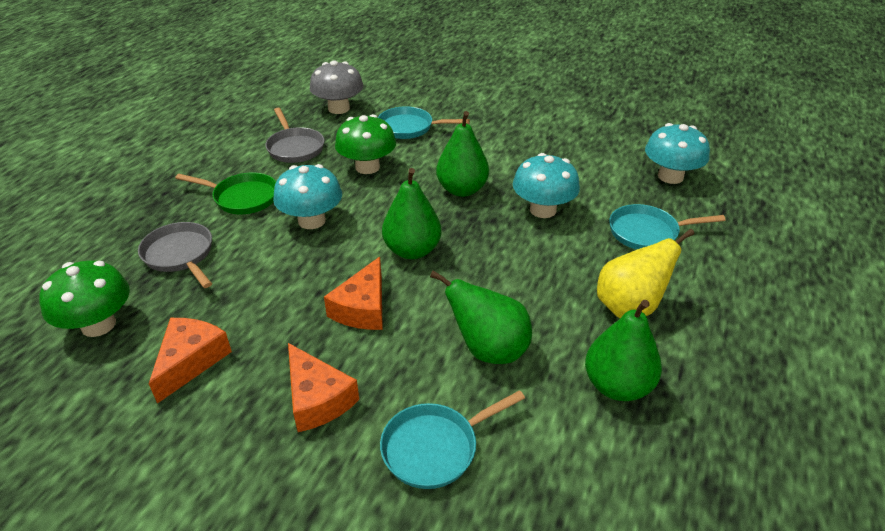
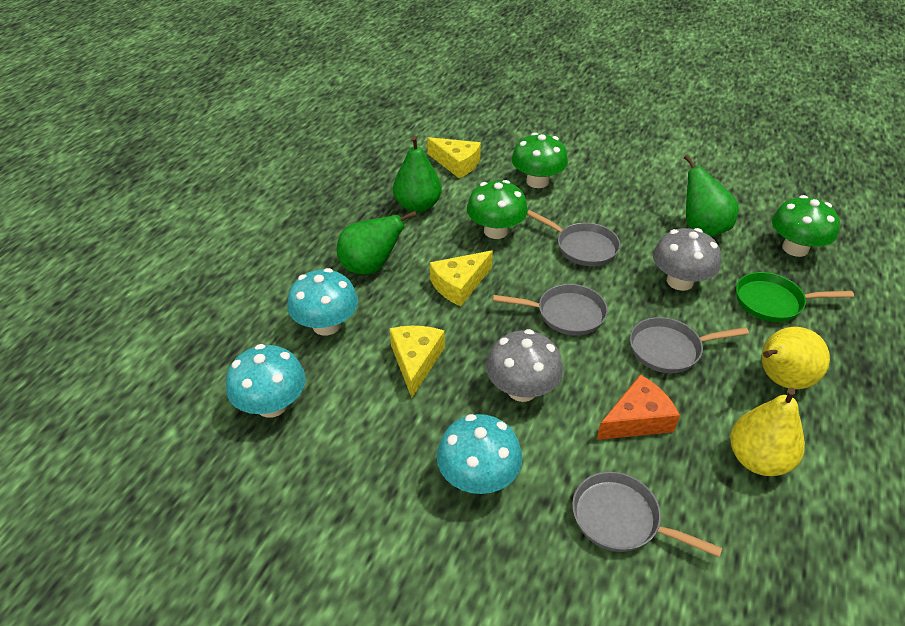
green mushroom: [39,260,130,337] [335,114,396,174] = 2 -> [467,180,528,239] [512,132,568,188] [772,195,840,257] = 3
green pear: [382,168,441,259] [430,271,532,364] [436,111,489,197] [585,300,662,401] = 4 -> [337,211,417,274] [393,136,442,213] [684,155,739,237] = 3
grey mushroom: [310,60,363,114] = 1 -> [486,329,563,402] [653,228,721,291] = 2
grey pan: [138,222,212,288] [265,108,324,163] = 2 -> [493,284,608,336] [527,210,620,266] [572,472,722,557] [630,317,749,373] = 4
orange cheese: [149,318,232,404] [288,343,359,432] [324,257,383,330] = 3 -> [597,374,680,440] = 1
turquoise pan: [378,106,470,139] [380,390,525,489] [609,204,726,249] = 3 -> none = 0
yellow cheese: none = 0 -> [390,326,445,398] [427,137,481,178] [430,250,493,306] = 3
yellow pear: [597,229,694,318] = 1 -> [730,387,805,476] [762,327,830,389] = 2

